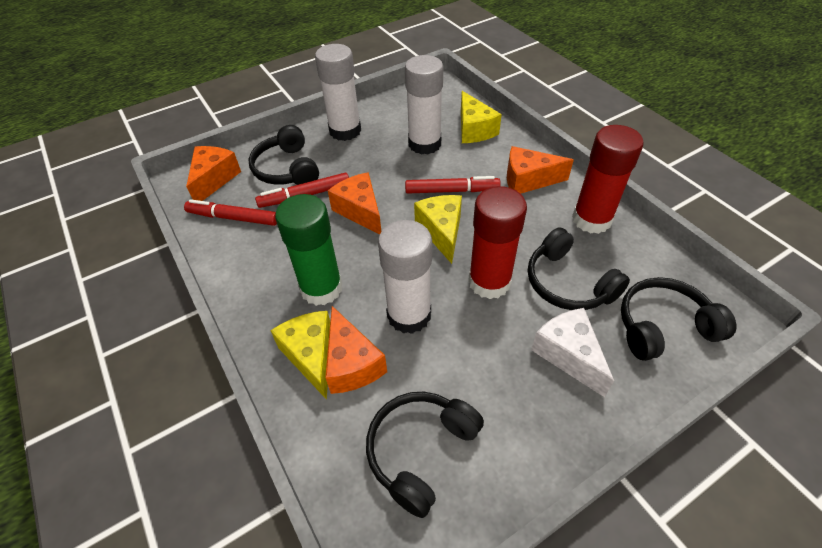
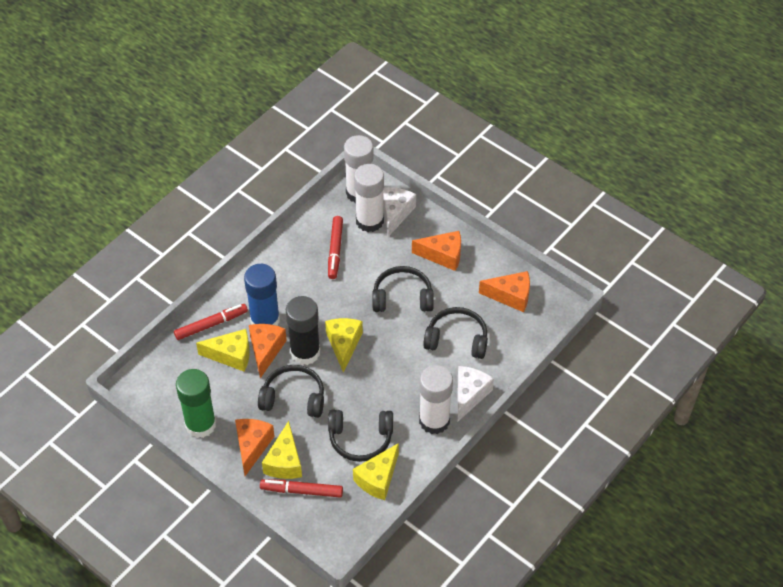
black glue stick: none = 0 -> [286,296,320,365] = 1
blue glue stick: none = 0 -> [244,264,280,326] = 1
red glue stick: [468,186,527,299] [572,125,644,234] = 2 -> none = 0
white cheese: [531,308,614,397] = 1 -> [383,187,416,237] [457,366,494,422] = 2
yellow cheese: [270,311,330,400] [414,195,462,264] [461,91,502,143] = 3 -> [196,329,250,371] [262,421,302,479] [325,318,363,373] [353,443,399,500] = 4

